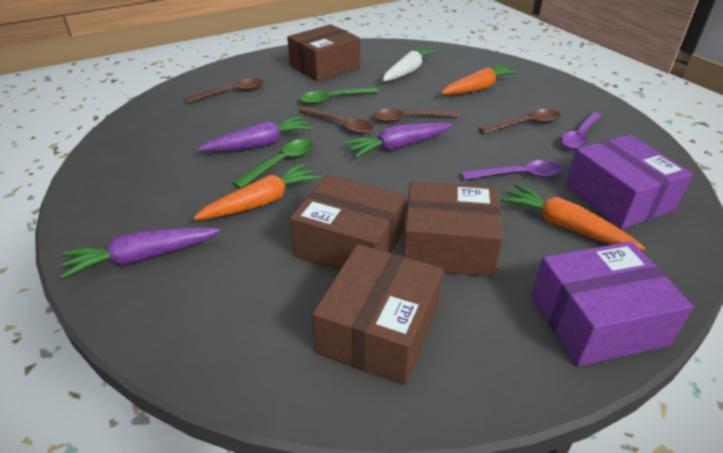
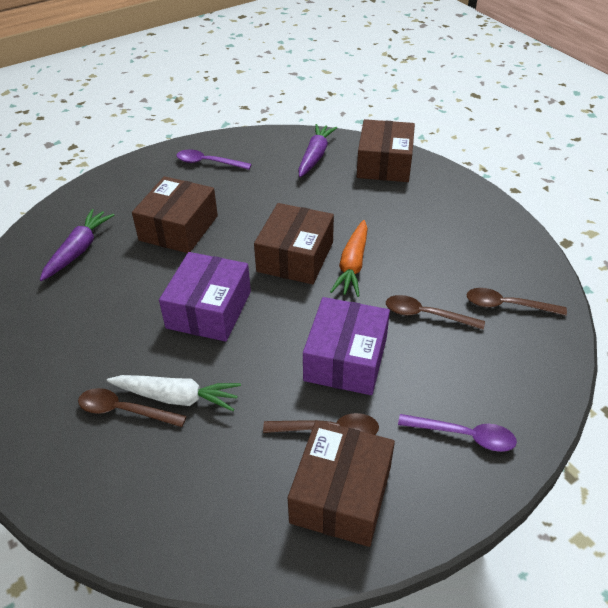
green spoon: [233,139,314,189] [299,87,378,104] = 2 -> none = 0
orange carrot: [193,163,321,220] [441,64,519,95] [500,184,645,250] = 3 -> [330,220,368,297] = 1
purple carrot: [60,227,220,279] [197,116,313,152] [344,123,452,158] = 3 -> [40,209,114,281] [298,124,337,177] = 2

